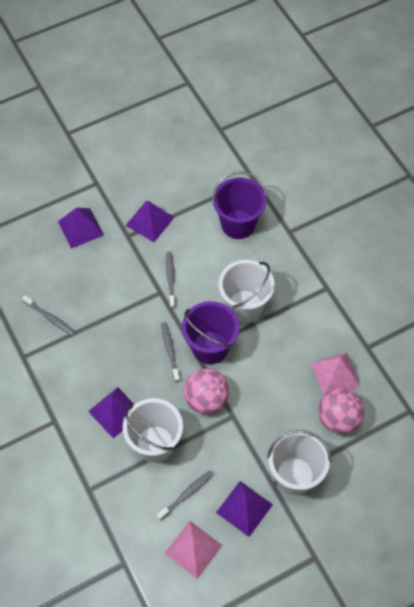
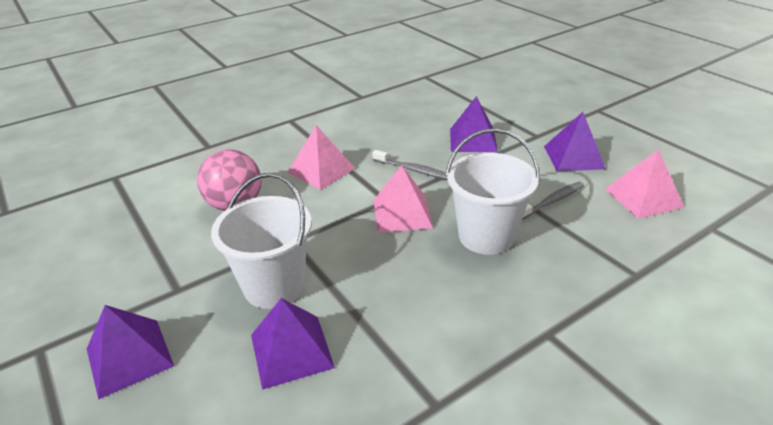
grey toothbrush: [22,295,75,336] [157,470,214,521] [161,322,180,382] [166,252,175,309] = 4 -> [372,150,447,179] [522,182,584,220] = 2
pink ball: [184,368,229,414] [318,388,365,434] = 2 -> [197,149,262,211] = 1
pink pyramid: [164,521,223,579] [311,353,360,395] = 2 -> [288,125,355,190] [374,165,433,233] [605,149,684,219] = 3
purple bucket: [182,301,239,364] [212,171,267,239] = 2 -> none = 0
white bucket: [123,398,183,462] [219,260,275,322] [267,430,331,495] = 3 -> [211,173,312,309] [446,128,540,255] = 2

